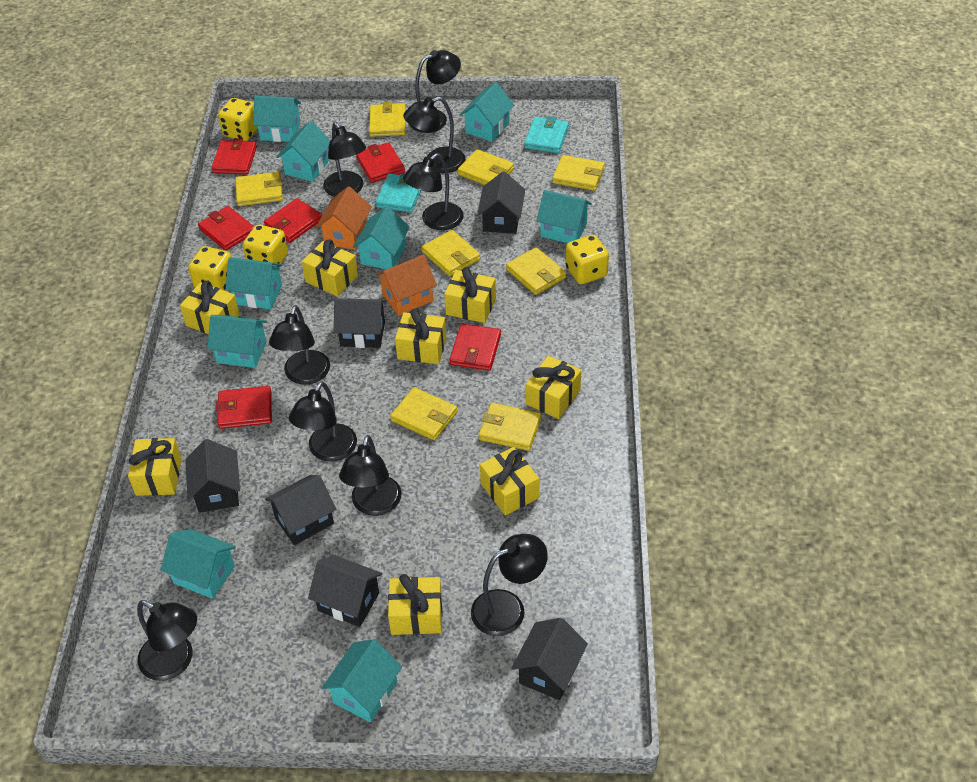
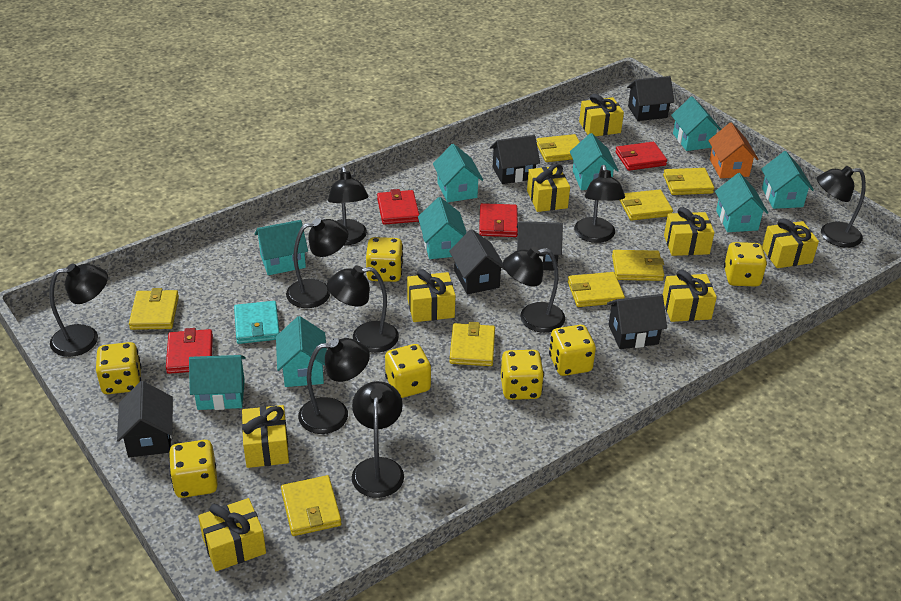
orange house: [316,186,372,250] [376,255,437,316] = 2 -> [708,122,759,178] = 1
red wallet: [198,206,254,251] [211,138,257,175] [216,386,272,429] [264,198,322,243] [356,142,405,183] [449,324,501,371] = 6 -> [166,328,213,374] [377,189,419,225] [479,203,518,237] [616,142,667,171] = 4
turquoise wallet: [376,173,421,213] [524,116,569,153] = 2 -> [234,301,280,344] = 1
yellow dice: [188,246,231,291] [218,98,258,141] [243,225,288,268] [565,235,609,284] = 4 -> [96,342,142,394] [169,440,218,498] [366,237,403,282] [385,344,431,398] [501,350,544,400] [549,325,596,376] [724,242,767,287] = 7

